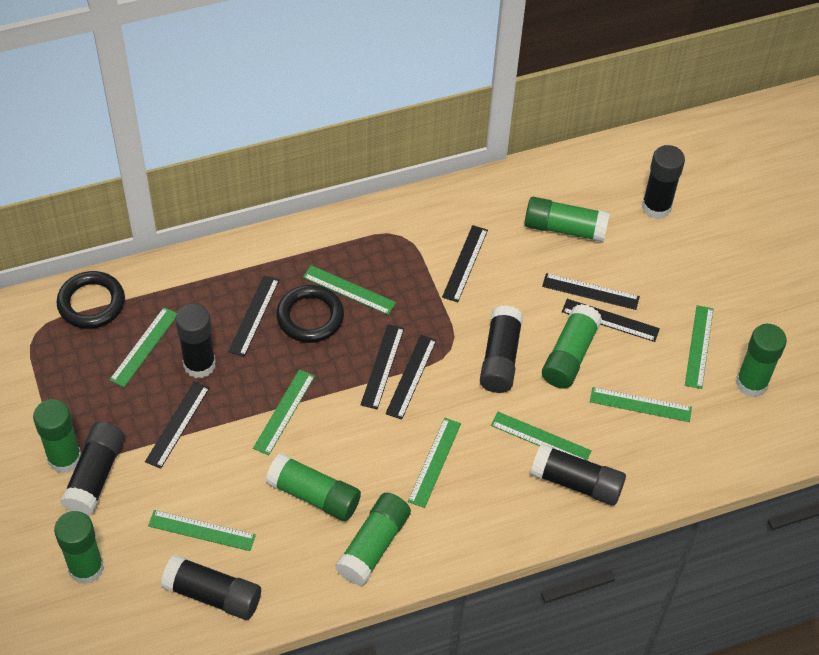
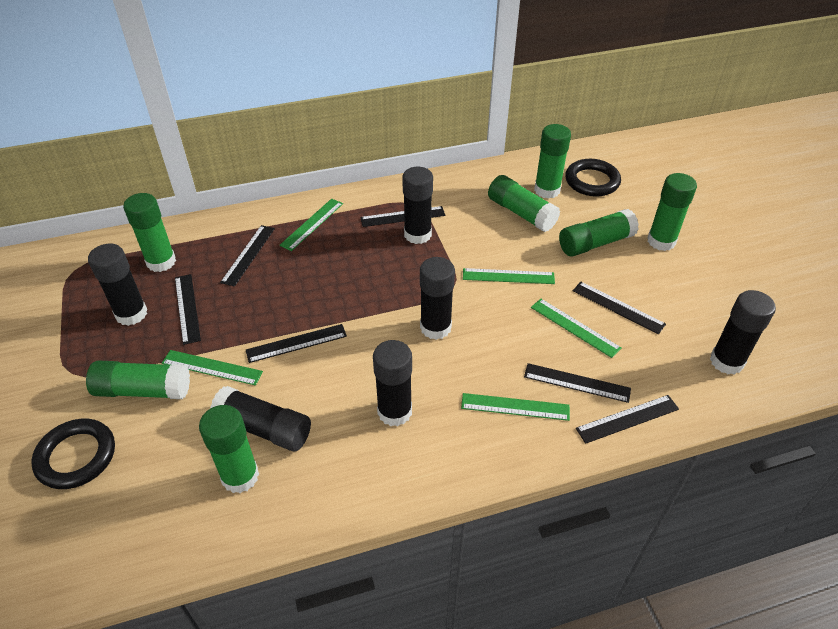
green ruler: [109,307,177,387] [148,510,256,551] [253,369,315,455] [303,265,396,315] [408,418,461,508] [491,412,592,460] [590,387,692,422] [685,305,714,389] = 8 -> [162,350,263,386] [279,199,343,251] [461,393,570,421] [463,268,555,284] [531,299,621,358] = 5

